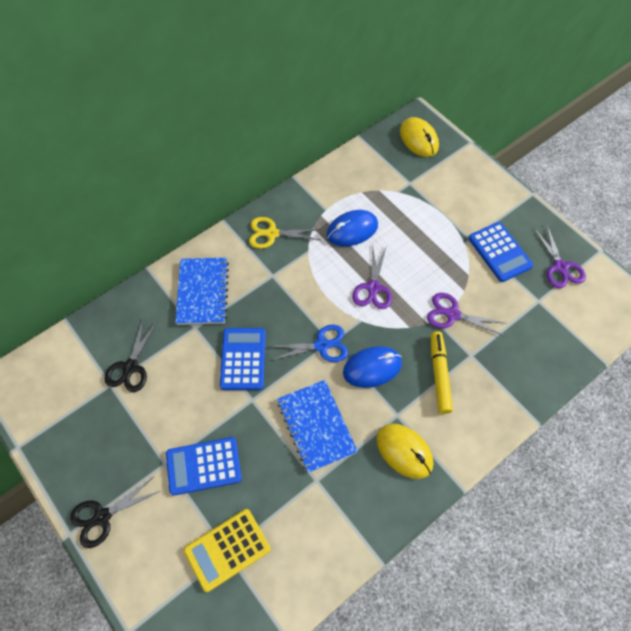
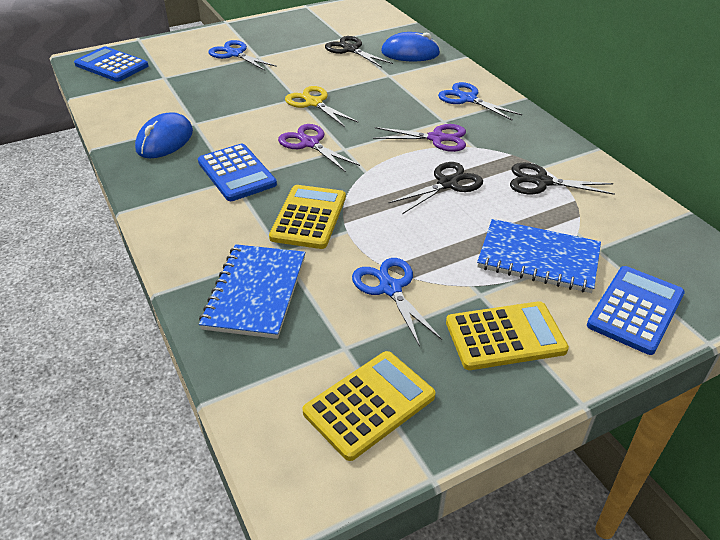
black scissors: [70,477,160,548] [105,319,157,392] = 2 -> [325,36,393,68] [389,162,483,214] [510,163,615,195] = 3
blue scissors: [267,325,348,362] = 1 -> [209,40,277,71] [352,258,442,347] [438,82,522,121] = 3
purple scissors: [352,243,392,309] [427,293,505,336] [533,225,586,288] = 3 -> [278,124,360,172] [373,124,466,152] = 2
yellow calculator: [184,509,271,592] = 1 -> [269,185,346,249] [303,351,436,461] [446,301,569,370] = 3
yellow marker: [431,331,453,414] = 1 -> none = 0
yellow mouse: [376,424,434,479] [400,117,439,157] = 2 -> none = 0

